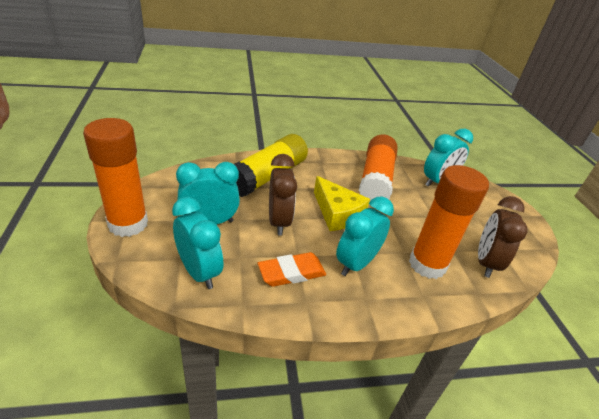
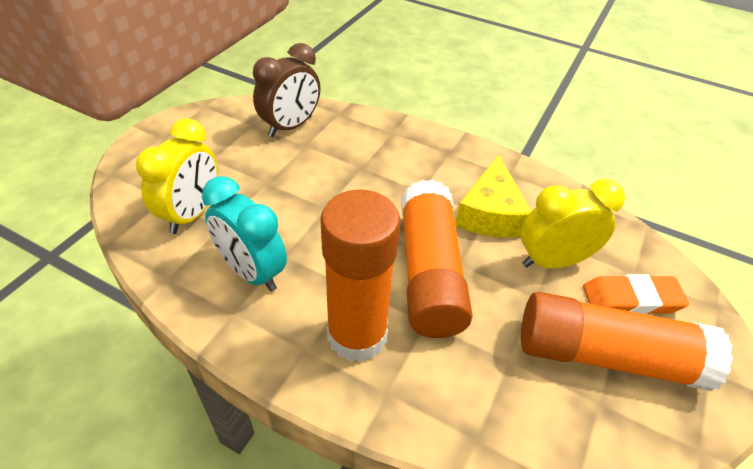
brown clock: [269,154,297,236] [478,196,528,278] = 2 -> [253,43,320,137] = 1
turquoise clock: [172,197,224,289] [176,162,240,225] [336,196,394,276] [424,129,473,186] = 4 -> [202,176,287,292] = 1
yellow clock: none = 0 -> [136,118,218,234] [521,179,625,268] = 2
yellow glue stick: [234,134,308,197] = 1 -> none = 0

